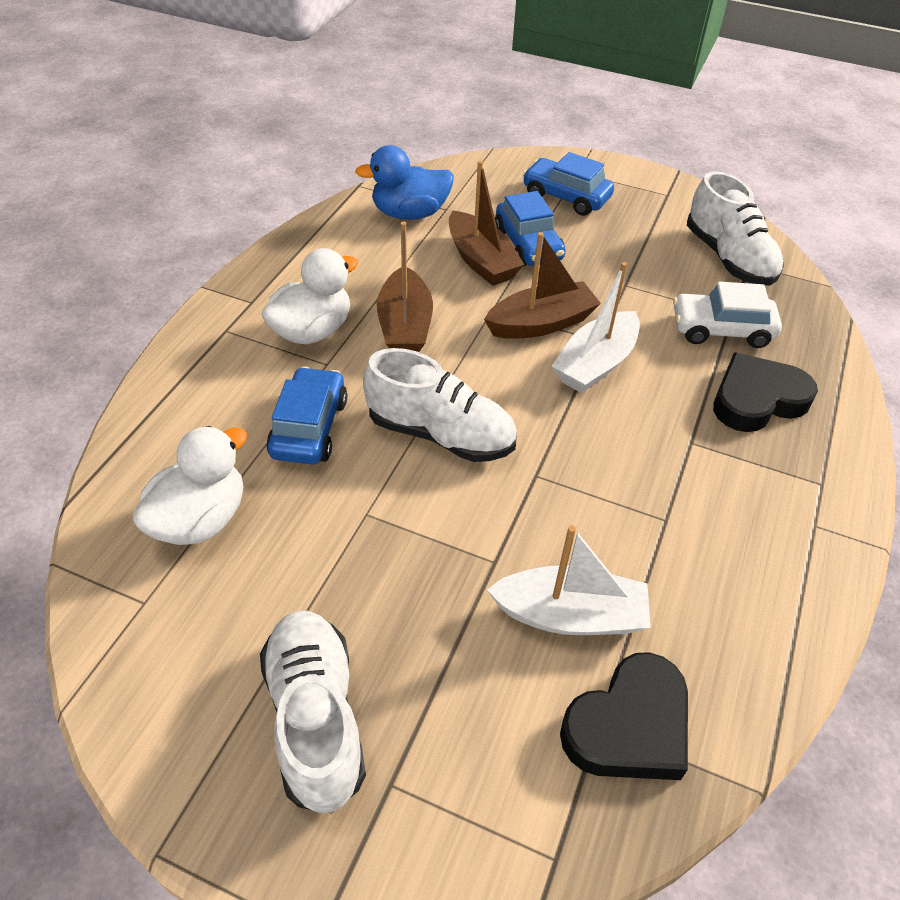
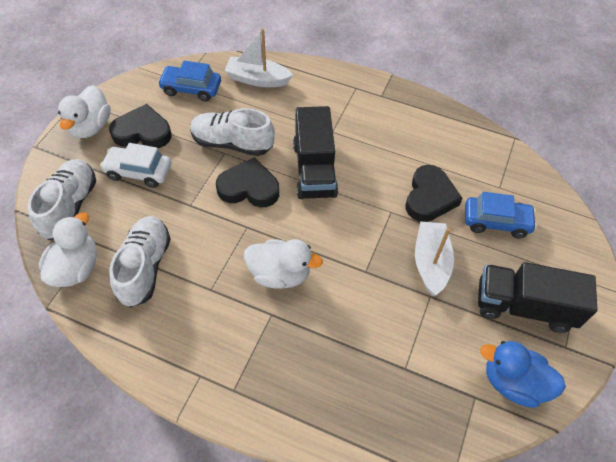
black heart: [560,652,688,780] [713,352,818,432] = 2 -> [109,104,172,148] [216,157,279,207] [406,165,463,222] = 3
black truck: none = 0 -> [293,106,338,199] [478,262,597,333] = 2
blue car: [266,367,347,464] [495,191,566,266] [523,152,614,216] = 3 -> [158,61,221,101] [465,192,537,238] = 2
brown boat: [377,221,433,352] [449,161,525,286] [484,232,601,339] = 3 -> none = 0
white duck: [132,426,247,545] [261,248,358,344] = 2 -> [39,213,97,287] [58,85,111,138] [244,239,323,289] = 3

